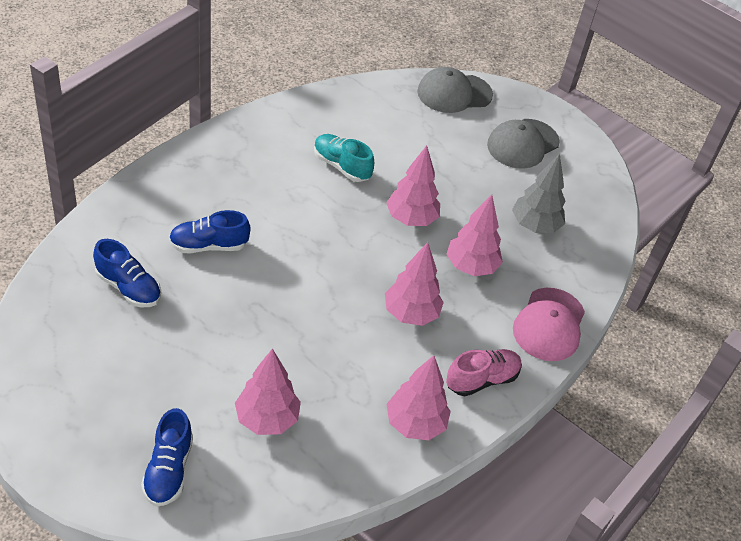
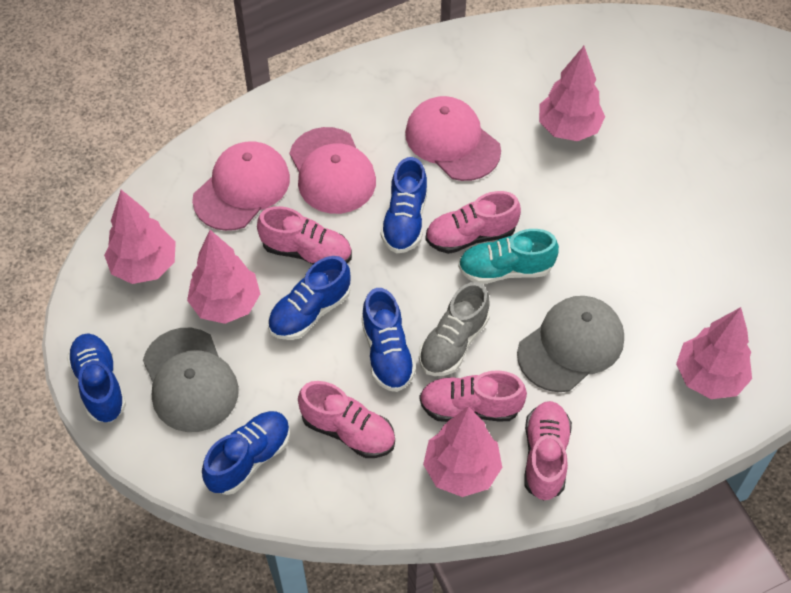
blue shoe: [93,239,161,307] [141,408,193,506] [169,210,251,253] = 3 -> [67,333,126,422] [202,411,290,495] [268,256,351,340] [361,288,416,392] [381,157,428,253] = 5
grey shoe: none = 0 -> [419,282,490,376] = 1
grey tree: [512,154,565,233] = 1 -> none = 0
pink cap: [513,288,585,361] = 1 -> [192,141,290,231] [290,127,376,214] [405,96,501,181] = 3
pink shoe: [446,349,522,396] = 1 -> [257,206,352,264] [298,381,395,458] [419,370,527,422] [426,191,521,254] [524,401,572,501] = 5

